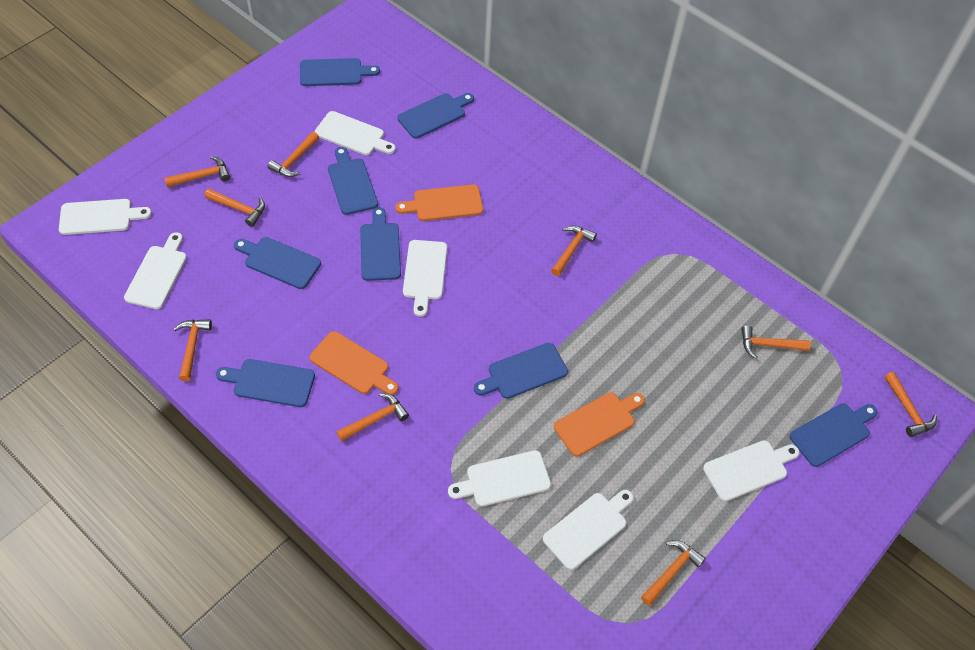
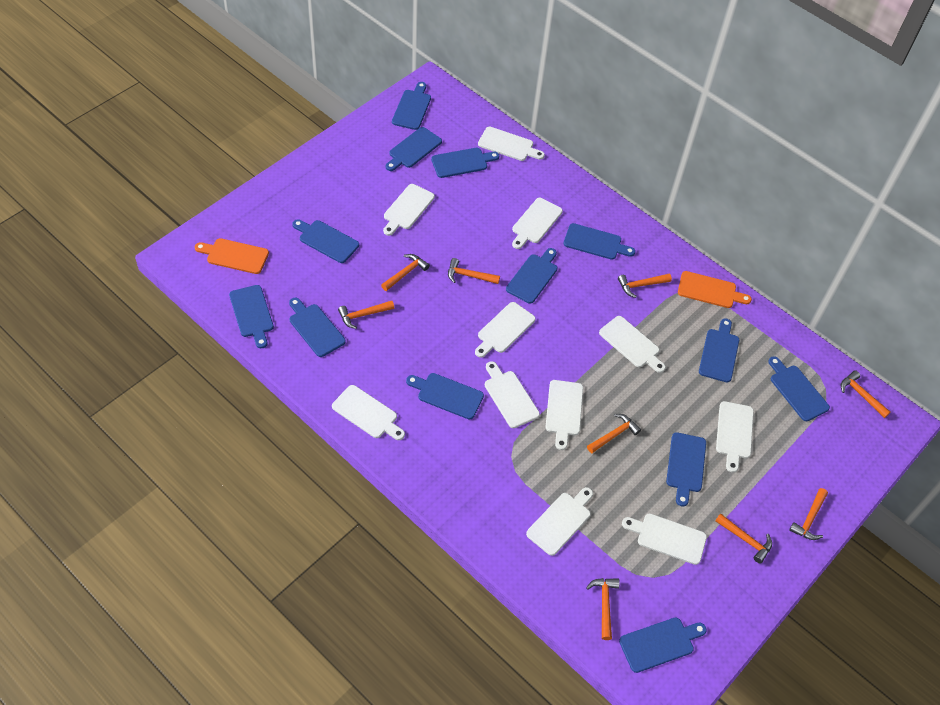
blue cutting board: [216,359,315,407] [234,237,321,289] [300,58,380,86] [328,147,378,215] [360,207,401,281] [398,93,474,139] [474,343,568,399] [790,403,878,467] = 8 -> [229,285,274,348] [289,298,346,357] [292,219,359,263] [386,127,442,171] [392,82,431,130] [406,373,484,420] [431,148,499,178] [506,248,557,304] [563,223,635,260] [619,617,707,673] [666,432,706,507] [699,318,739,383] [768,356,830,421] = 13
orange cutting board: [309,331,399,395] [395,184,483,221] [554,392,645,456] = 3 -> [195,238,269,274] [678,271,752,308] = 2
white cutting board: [59,199,152,235] [124,232,187,309] [315,111,396,155] [403,240,447,317] [448,450,551,507] [543,490,634,570] [703,440,799,501] = 7 -> [332,385,405,440] [383,184,435,236] [475,302,536,358] [478,127,545,161] [485,361,540,428] [512,198,563,249] [526,487,593,556] [546,380,583,450] [599,316,666,373] [622,513,707,565] [716,401,754,473] = 11

